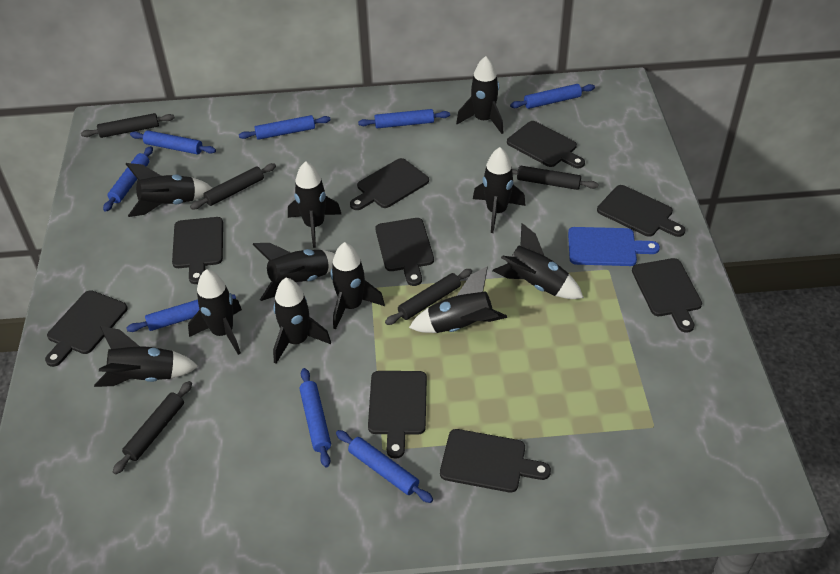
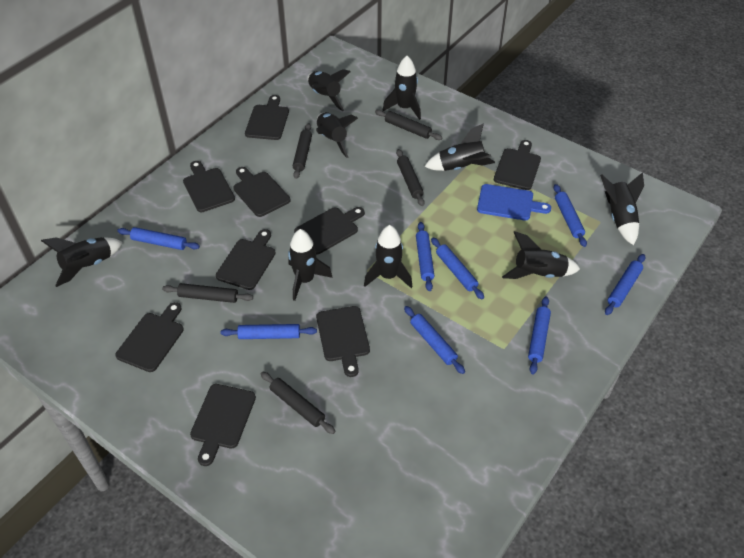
black rocket: [94,326,198,387] [126,163,212,217] [188,269,242,355] [252,243,335,301] [273,278,331,364] [288,161,341,248] [331,242,385,330] [409,267,507,333] [456,56,504,134] [473,147,526,233] [492,223,584,299] = 11 -> [41,237,123,287] [288,229,333,301] [307,69,350,111] [316,112,358,158] [364,225,413,288] [383,56,421,120] [424,123,495,171] [502,231,580,279] [600,172,644,245] = 9

